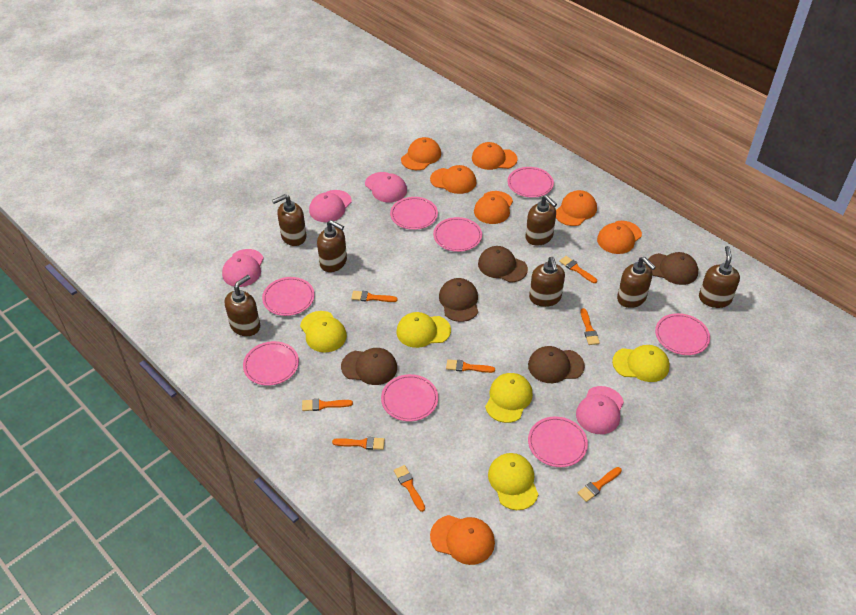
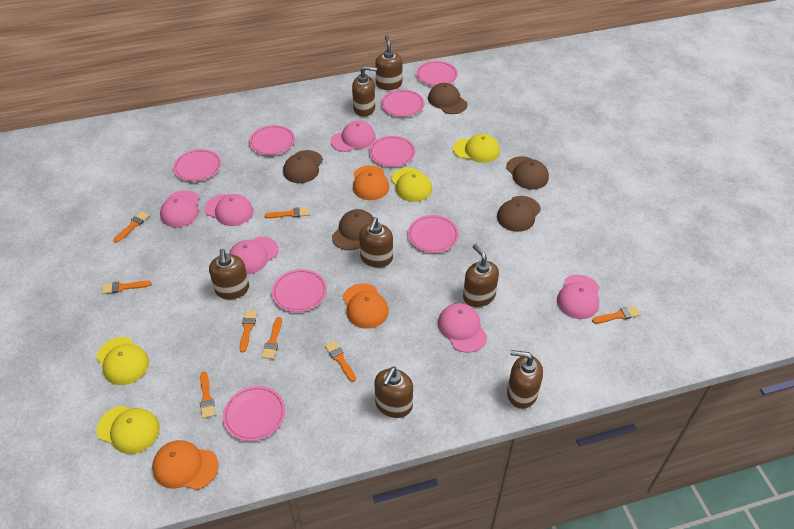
orange cap: [401,137,441,170] [430,165,477,194] [430,515,495,565] [472,142,518,170] [474,191,513,224] [556,190,597,226] [597,221,642,254] = 7 -> [152,440,219,490] [343,283,389,329] [353,165,389,200] = 3
pink cap: [222,249,264,287] [309,190,352,222] [365,172,407,202] [576,386,624,434] = 4 -> [160,190,199,227] [205,194,253,226] [229,236,279,274] [331,121,376,152] [438,303,487,353] [557,275,600,319] = 6
yellow cap: [300,311,347,353] [396,312,451,348] [485,373,533,423] [488,453,539,510] [612,345,670,382] = 5 -> [96,337,149,385] [97,405,160,454] [391,168,432,202] [453,134,500,163] = 4

